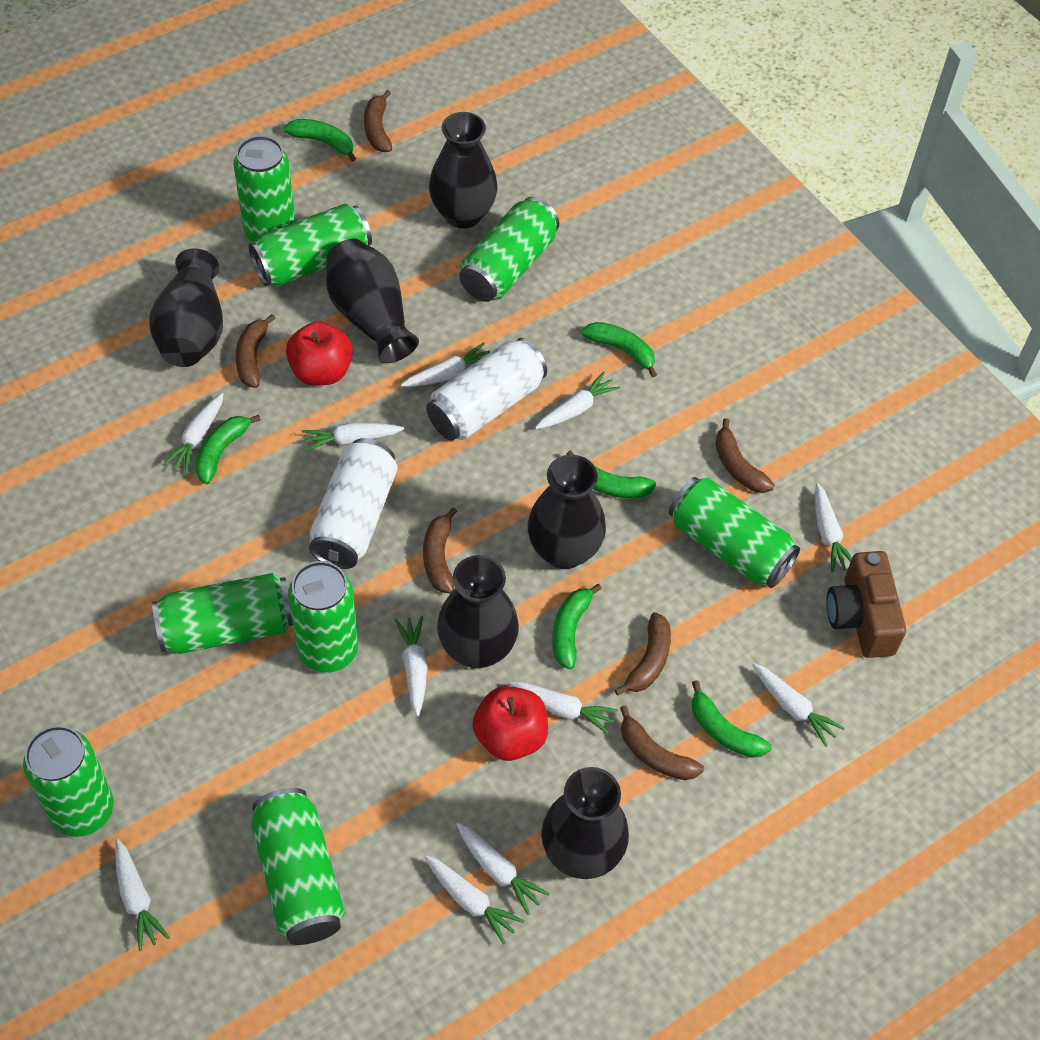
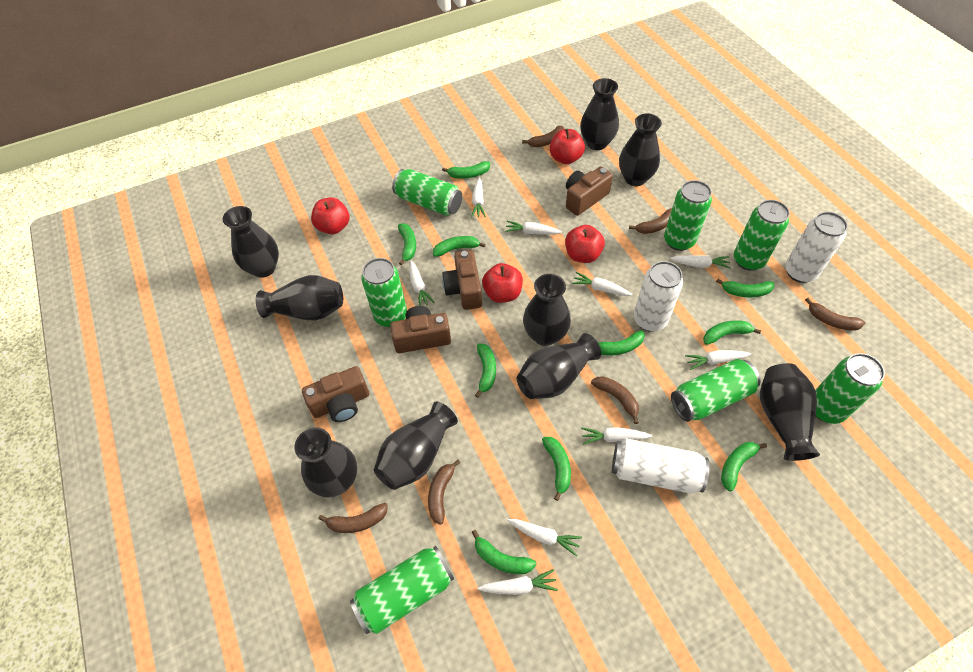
black vase: [149,248,223,367] [326,239,419,363] [429,112,498,229] [437,555,519,669] [528,455,606,569] [541,767,629,879] = 6 -> [223,206,279,278] [256,275,343,320] [295,427,357,497] [374,401,458,490] [517,333,601,399] [523,274,571,346] [580,78,619,150] [619,113,662,186] [760,363,820,461] = 9
brown camera: [826,551,906,658] = 1 -> [302,366,369,422] [390,306,451,353] [442,250,482,310] [566,166,613,216] = 4
green banana: [195,414,261,484] [284,119,356,162] [552,584,602,669] [567,450,656,498] [581,322,657,377] [691,680,772,758] = 6 -> [398,223,416,266] [433,236,486,257] [442,161,490,179] [472,530,536,574] [475,343,496,398] [542,437,571,501] [598,330,645,355] [703,320,761,345] [716,279,775,297] [721,442,767,491] = 10
green can: [23,726,114,837] [152,573,293,654] [234,136,296,243] [249,204,372,286] [251,788,345,945] [288,561,358,673] [459,197,559,302] [669,477,800,588] = 8 -> [350,546,454,634] [361,258,407,327] [392,169,462,216] [664,180,712,251] [671,359,761,422] [734,200,790,271] [815,353,885,424] = 7
red apple: [286,321,353,386] [473,686,548,761] = 2 -> [311,197,350,234] [482,263,523,303] [550,129,585,164] [565,225,605,263] = 4
white can: [309,438,398,569] [426,338,547,441] = 2 -> [612,438,710,494] [634,261,683,331] [785,212,848,283] = 3
white carrot: [115,839,170,951] [162,393,224,474] [301,422,404,452] [395,616,427,716] [401,342,490,387] [425,855,524,944] [456,823,550,915] [509,681,618,734] [535,372,620,429] [752,663,845,747] [815,483,852,573] = 11 -> [409,260,434,306] [471,177,486,218] [477,569,558,595] [505,221,562,234] [507,519,582,556] [572,272,632,296] [581,427,652,445] [670,255,731,269] [685,350,751,370] = 9

